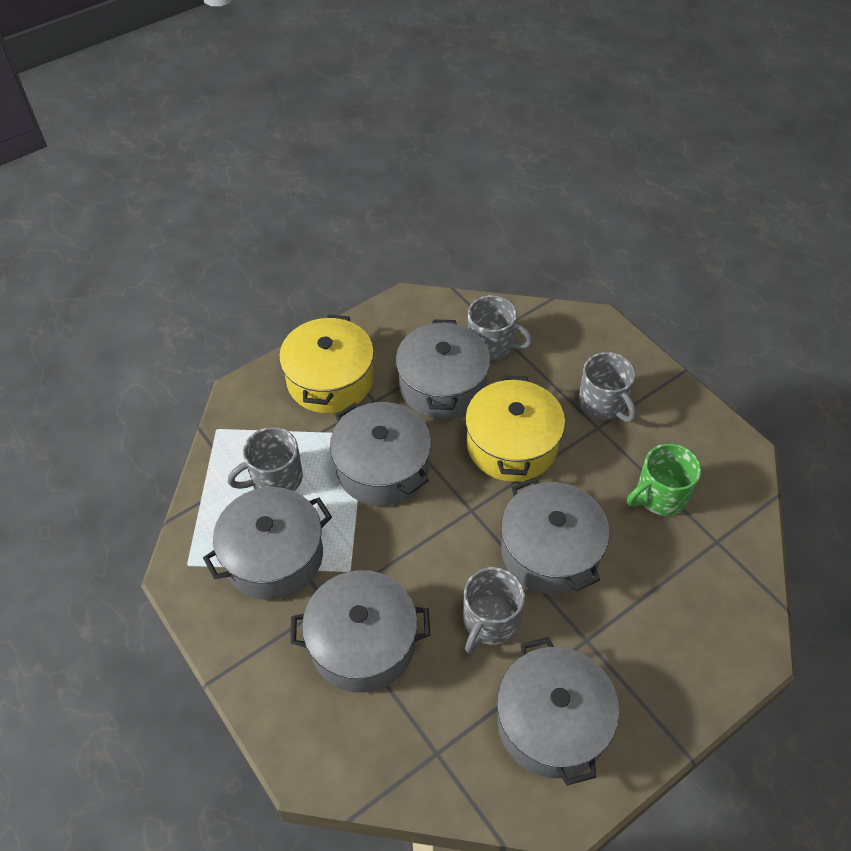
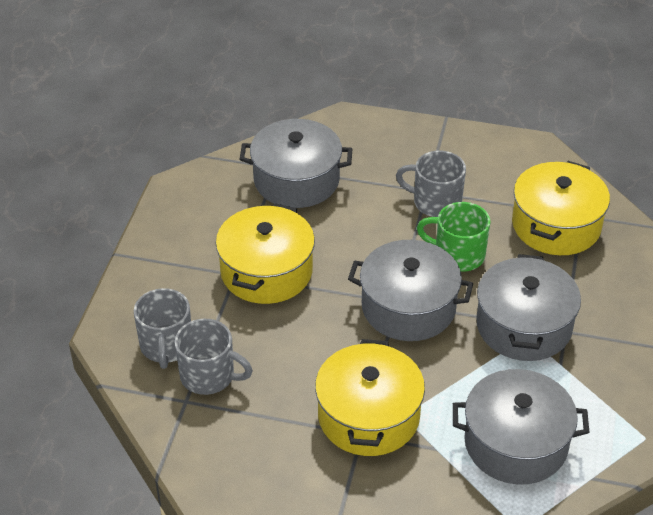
grey mug: [228,427,303,491] [463,567,525,654] [468,295,533,361] [578,352,636,422] = 4 -> [134,288,191,369] [175,319,253,395] [396,151,466,217] = 3
grey pot: [203,487,332,600] [290,570,430,693] [330,402,431,506] [396,319,491,419] [497,637,619,785] [501,478,610,595] = 6 -> [239,119,352,208] [348,240,473,341] [453,369,589,485] [476,254,581,361] = 4
yellow pot: [279,314,374,413] [465,376,565,482] = 2 -> [216,203,315,304] [315,339,425,456] [512,161,610,255] = 3

